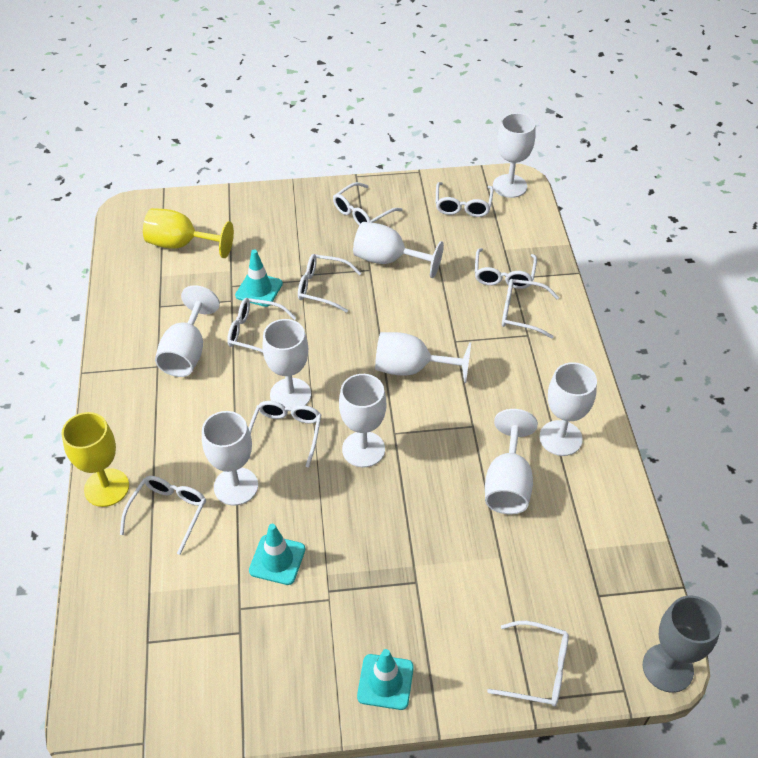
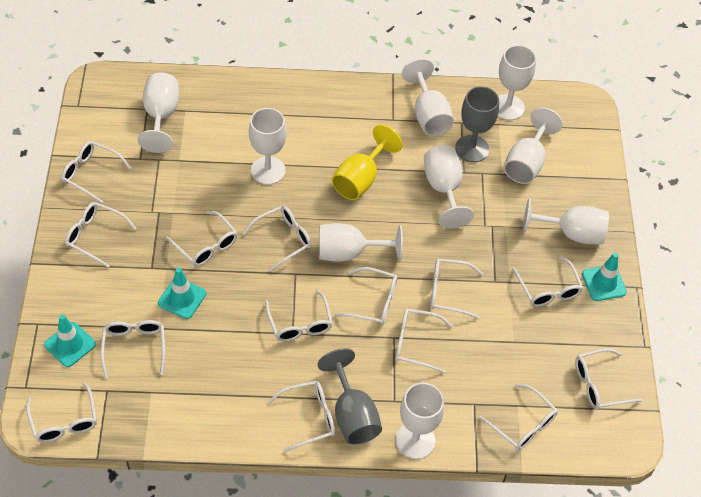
grey goblet: [643,596,722,693] = 1 -> [318,348,382,445] [455,86,499,162] = 2
white glasses: [120,476,206,555] [227,298,296,353] [249,401,321,468] [298,254,362,313] [333,182,403,226] [436,182,494,217] [475,248,537,289] [487,621,569,706] [502,279,559,339] = 9 -> [26,382,97,443] [61,141,131,204] [65,202,137,268] [101,320,165,378] [166,211,237,266] [243,205,312,272] [265,289,333,342] [268,381,335,452] [335,267,398,325] [395,309,453,374] [430,259,483,319] [478,383,558,450] [512,257,583,307] [575,348,642,409] = 14
yellow goblet: [61,412,129,507] [143,208,234,258] = 2 -> [332,125,403,200] = 1

